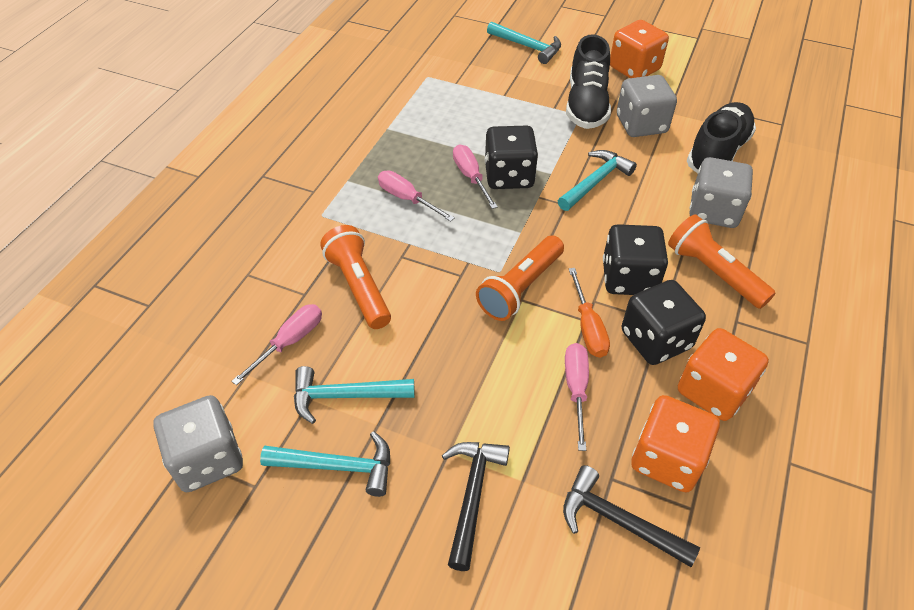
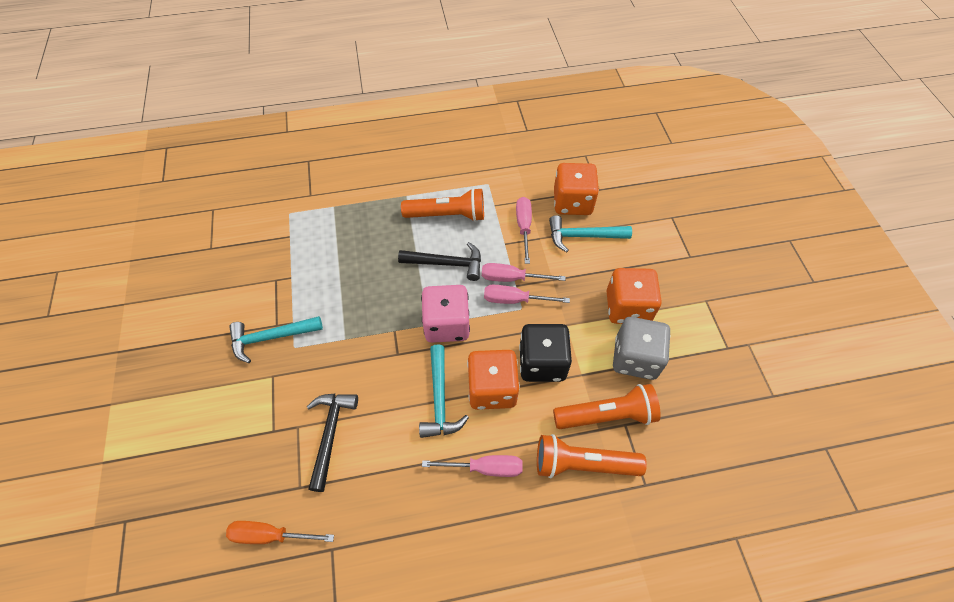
black dice: [485,126,538,189] [603,224,668,295] [622,280,706,365] = 3 -> [519,324,572,382] = 1
black shoe: [566,34,611,129] [687,102,756,173] = 2 -> none = 0
grey dice: [153,395,243,492] [617,75,677,137] [689,157,753,228] = 3 -> [613,317,671,380] = 1
pink dice: none = 0 -> [421,285,470,343] = 1
turquoise hammer: [260,431,390,497] [294,366,415,424] [487,21,561,64] [558,150,637,211] = 4 -> [229,316,323,363] [419,345,469,438] [549,215,632,252] = 3

